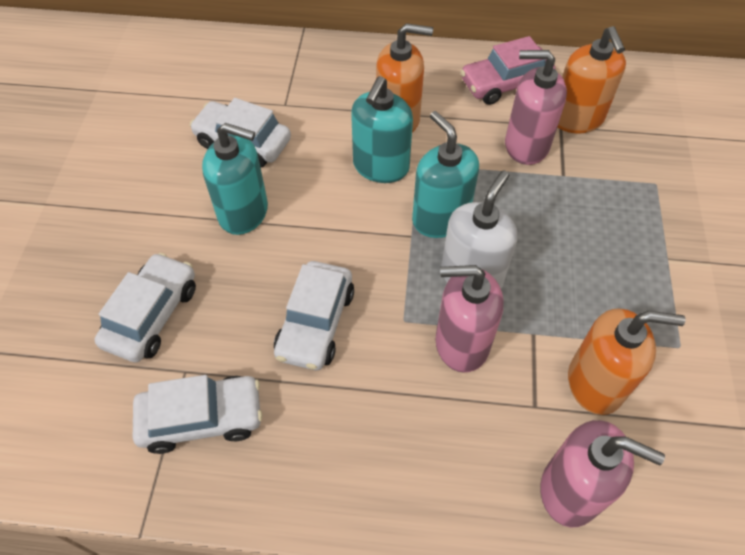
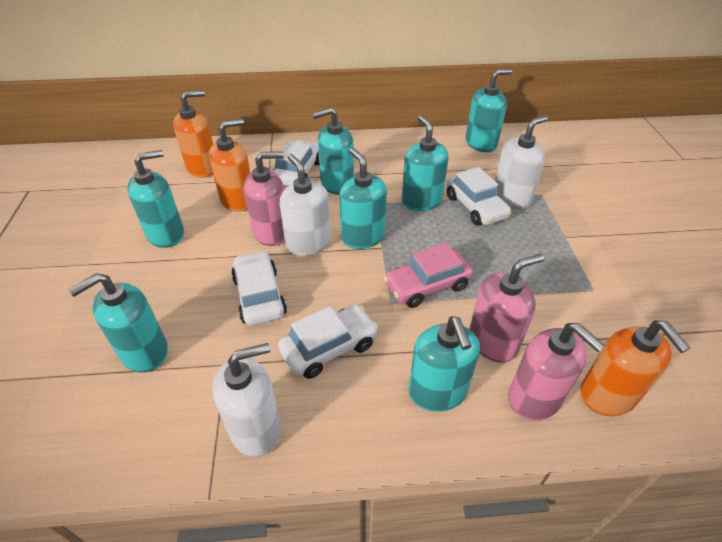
turquoise soap dispenser: [202,123,268,235] [351,76,413,183] [412,111,479,238] = 3 -> [68,273,168,373] [127,150,184,248] [312,107,354,195] [339,148,387,249] [402,115,449,211] [409,316,480,412] [465,69,512,152] = 7
white soap dispenser: [441,170,517,288] = 1 -> [212,343,281,457] [280,154,331,256] [495,116,548,209] = 3

